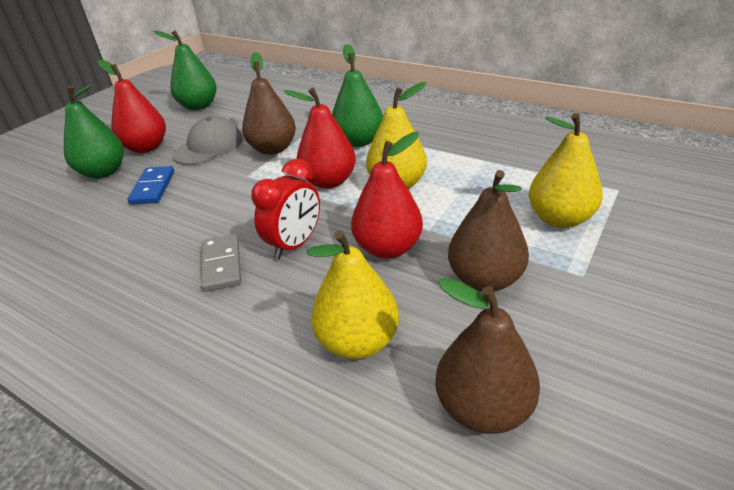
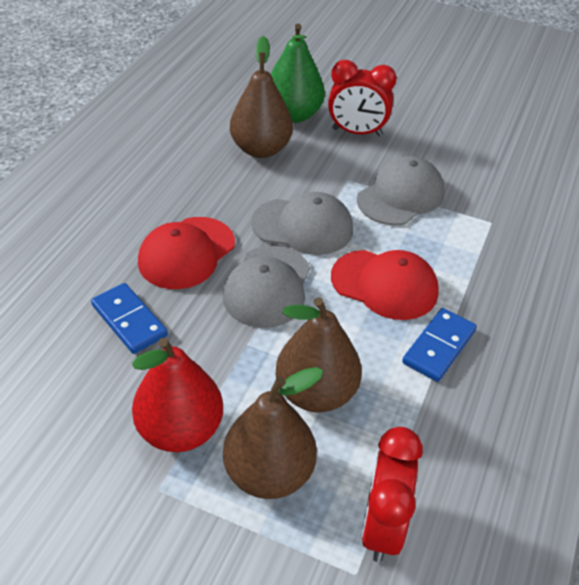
blue domino: [127,166,174,205] = 1 -> [91,283,168,354] [402,308,477,382] = 2
green pear: [64,84,124,179] [154,30,217,110] [332,44,383,147] = 3 -> [271,24,325,123] = 1
grey cap: [172,116,243,165] = 1 -> [223,246,310,328] [251,192,353,255] [357,156,444,225] = 3
grey domino: [201,234,241,292] = 1 -> none = 0
red cap: none = 0 -> [138,217,235,289] [331,250,439,320] = 2
red clock: [251,159,320,259] = 1 -> [328,60,397,136] [361,427,423,563] = 2
red pear: [98,60,166,153] [284,88,356,189] [351,132,423,259] = 3 -> [132,338,223,452] = 1
yellow pear: [307,230,399,359] [366,82,427,189] [529,113,603,228] = 3 -> none = 0

